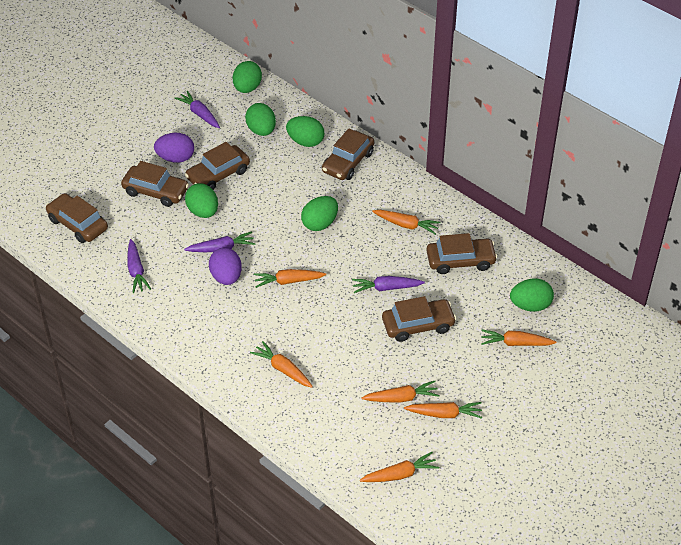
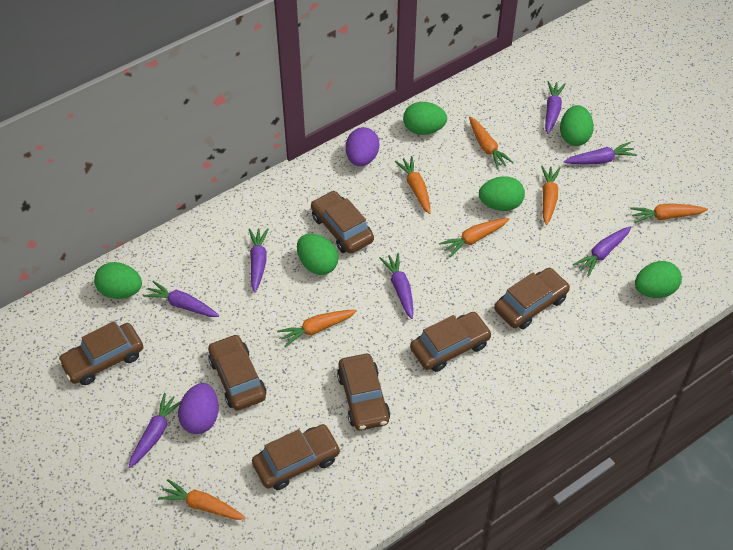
brown car: [46,193,108,243] [121,161,189,207] [185,142,250,190] [322,128,374,180] [382,296,456,342] [426,233,498,274] = 6 -> [58,321,143,385] [208,334,266,411] [252,424,341,490] [311,191,374,254] [337,354,390,431] [410,312,492,372] [494,268,570,329] = 7
purple carrot: [127,239,151,293] [175,91,220,128] [184,232,256,252] [352,276,425,293] = 4 -> [129,393,181,468] [143,281,219,317] [249,228,269,293] [380,253,413,319] [545,81,566,134] [564,142,637,165] [573,226,631,276] = 7

